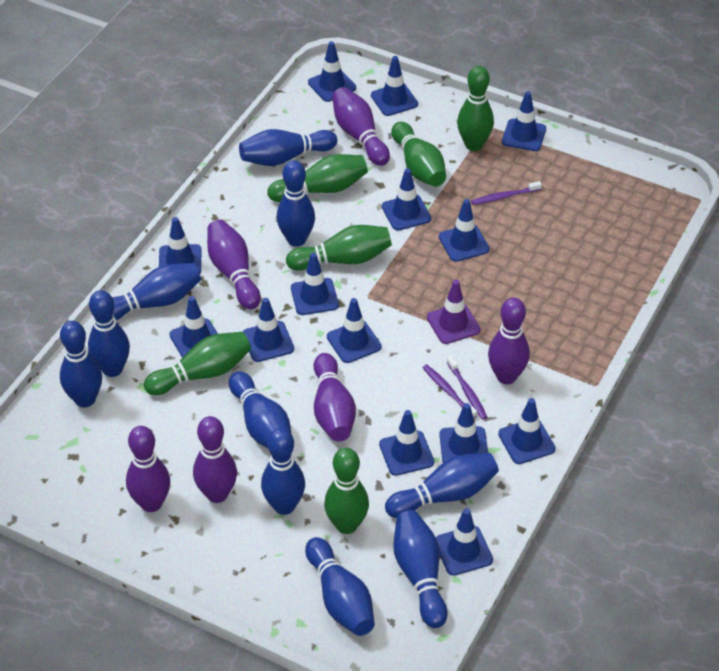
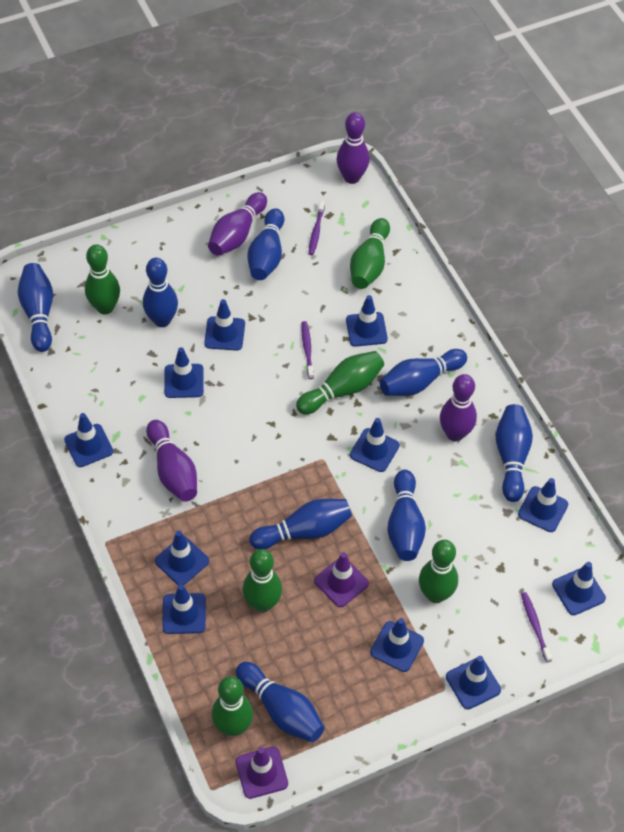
blue bowling pin: [60,321,102,407] [88,290,130,377] [112,263,201,321] [229,371,292,448] [239,129,337,166] [261,428,305,515] [277,160,315,247] [305,537,375,636] [385,453,499,518] [393,510,448,628] = 10 -> [18,263,53,352] [143,258,178,327] [236,662,324,742] [247,208,284,280] [249,499,352,549] [380,349,467,396] [387,470,426,561] [496,404,533,502] = 8
blue traffic cone: [159,217,201,274] [170,296,218,358] [243,298,294,362] [291,253,339,315] [308,41,356,102] [327,298,382,363] [371,56,418,116] [379,410,434,476] [382,169,431,231] [436,508,493,576] [439,199,490,262] [439,403,488,463] [498,398,556,464] [502,91,546,151] = 14 -> [64,413,113,467] [155,531,209,585] [162,584,206,634] [164,347,204,398] [204,299,245,351] [346,295,388,347] [350,418,400,472] [370,618,424,672] [446,656,501,710] [518,478,568,532] [552,562,606,615] = 11
purple bowling pin: [126,426,170,512] [193,416,237,503] [207,219,261,309] [314,353,356,441] [332,87,390,166] [488,298,530,384] = 6 -> [146,420,197,502] [208,192,267,256] [337,112,370,184] [440,374,477,442] = 4
purple traffic cone: [427,280,480,344] = 1 -> [236,747,288,799] [314,552,369,607] = 2

